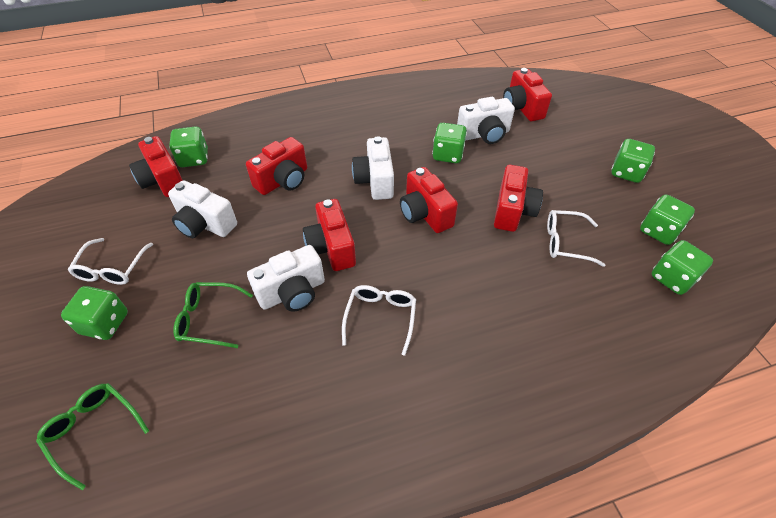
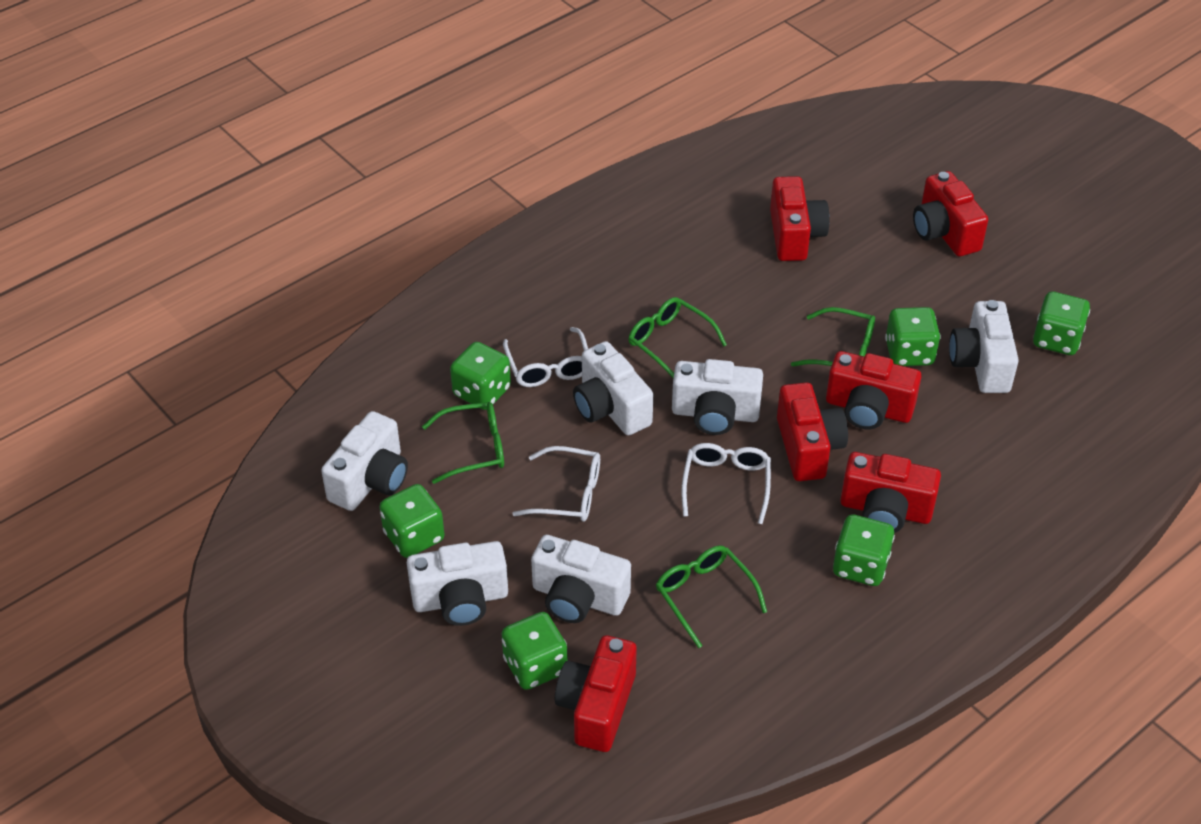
green glasses: [36,383,149,490] [173,282,253,348] = 2 -> [422,402,504,484] [628,297,727,378] [656,545,767,648] [791,307,875,366] = 4
white camera: [168,180,237,238] [247,245,325,312] [352,136,394,200] [457,97,515,144] = 4 -> [321,411,408,511] [407,541,508,626] [531,535,631,623] [573,341,653,436] [672,359,763,435] [949,300,1019,393] = 6

